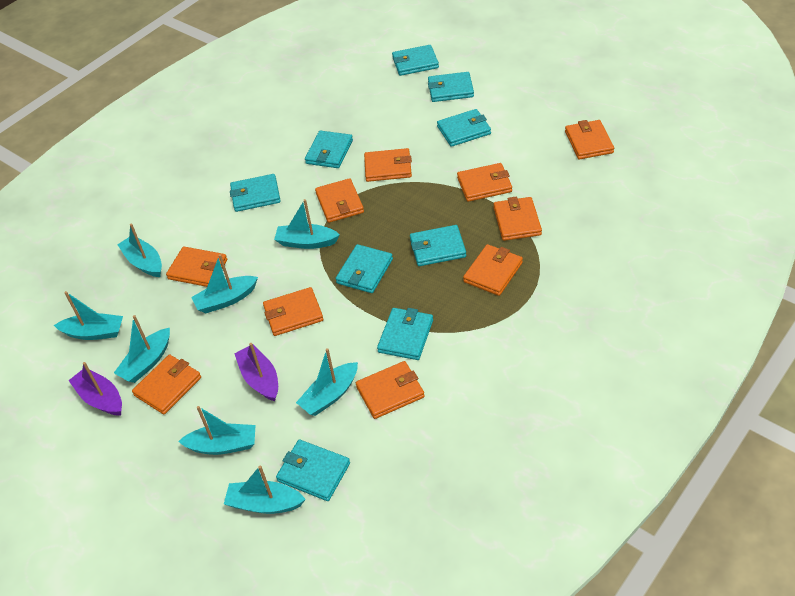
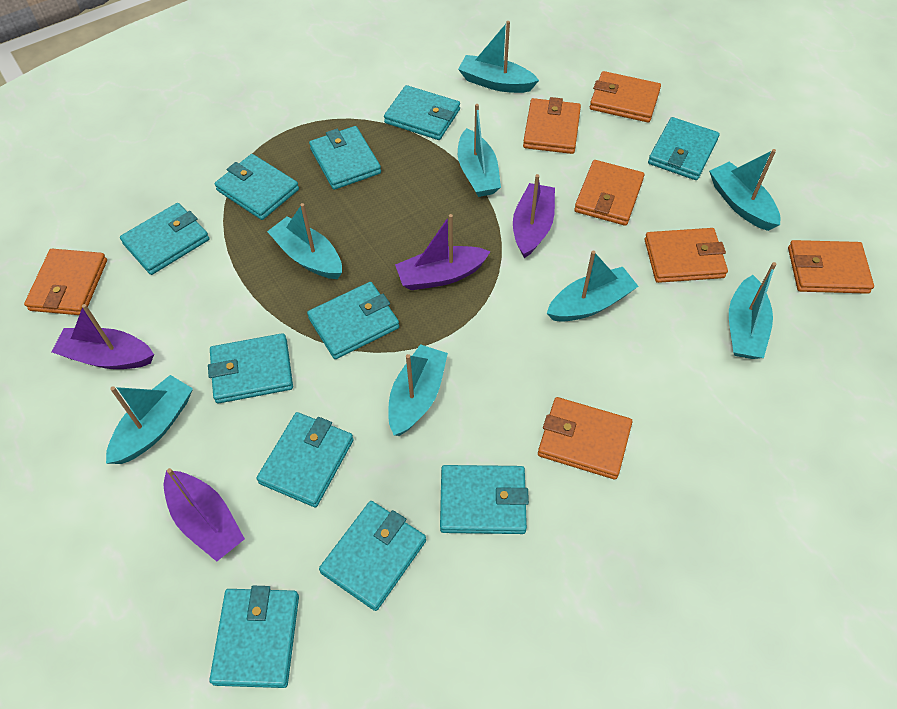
orange wallet: [132,355,201,415] [166,247,227,287] [263,287,323,336] [315,178,364,223] [356,361,425,419] [364,148,412,182] [457,163,512,202] [463,244,523,296] [493,196,542,241] [565,120,614,159] = 10 -> [24,249,107,315] [523,97,581,154] [538,397,632,479] [574,160,644,226] [590,71,661,123] [645,228,728,283] [788,240,874,294] = 7
purple boat: [68,362,122,416] [234,343,278,401] = 2 -> [52,304,154,369] [163,468,245,561] [395,214,490,290] [513,174,555,258] = 4
turquoise wallet: [230,174,280,212] [276,440,350,501] [305,130,353,168] [336,244,393,293] [377,308,433,360] [392,45,439,76] [410,225,466,266] [428,72,474,102] [437,109,491,147] = 9 -> [120,203,209,275] [208,333,293,404] [209,586,299,688] [215,154,299,220] [257,412,354,508] [307,282,399,359] [309,126,381,190] [319,501,426,611] [384,85,460,140] [440,465,529,534] [648,117,720,180] = 11

